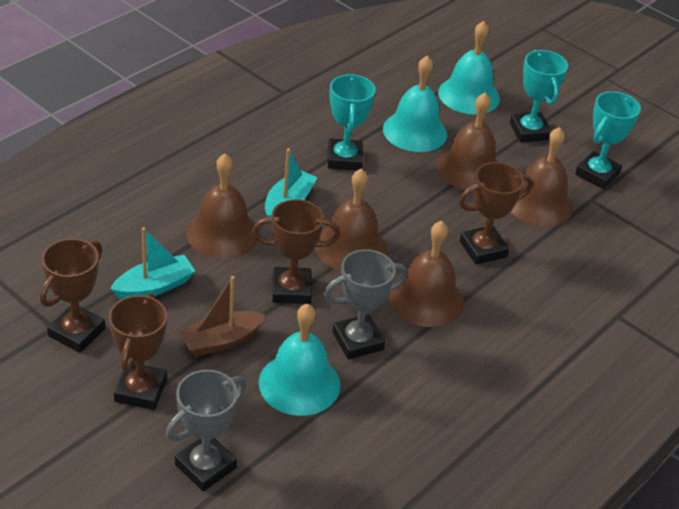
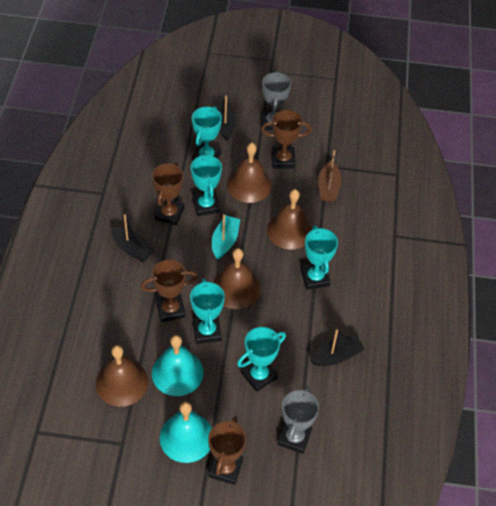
black boat: none = 0 -> [111,214,155,262] [214,96,236,141] [310,330,365,366] = 3
brown bell: [186,154,259,259] [315,169,387,271] [389,221,464,327] [436,93,498,190] [510,127,573,227] = 5 -> [96,345,148,407] [213,248,261,309] [227,143,272,203] [267,189,312,250] = 4
turquoise bell: [259,304,340,416] [383,55,447,152] [438,21,500,115] = 3 -> [152,335,203,396] [160,401,212,463] = 2
turquoise boat: [110,227,195,299] [265,148,318,224] = 2 -> [212,214,240,260] = 1
turquoise trophy: [328,74,376,170] [510,50,568,142] [575,91,641,189] = 3 -> [190,278,225,344] [191,153,222,216] [192,106,222,161] [237,327,286,392] [301,225,338,290] = 5

